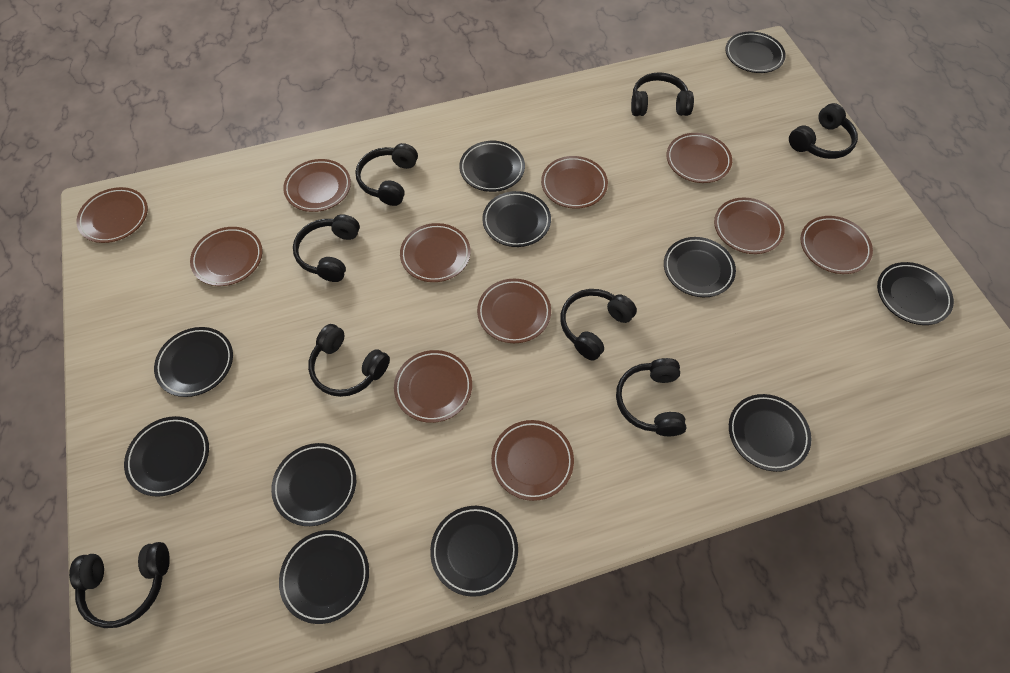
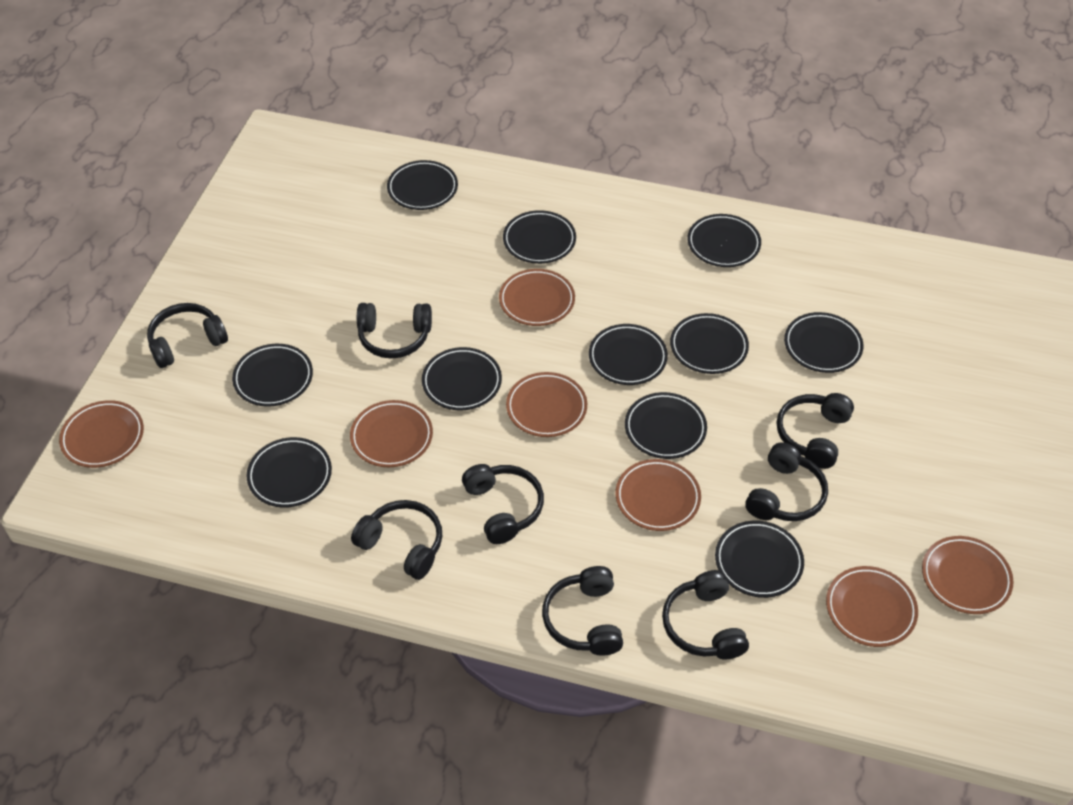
brown plate: [76,187,148,243] [190,227,262,286] [283,159,351,212] [394,350,472,423] [400,223,471,282] [477,279,551,343] [491,420,574,501] [541,156,608,209] [666,133,732,183] [714,197,785,254] [800,216,873,274] = 11 -> [59,400,144,468] [350,400,433,467] [499,269,575,326] [506,372,587,437] [616,459,701,531] [826,566,918,647] [922,536,1014,614] = 7

